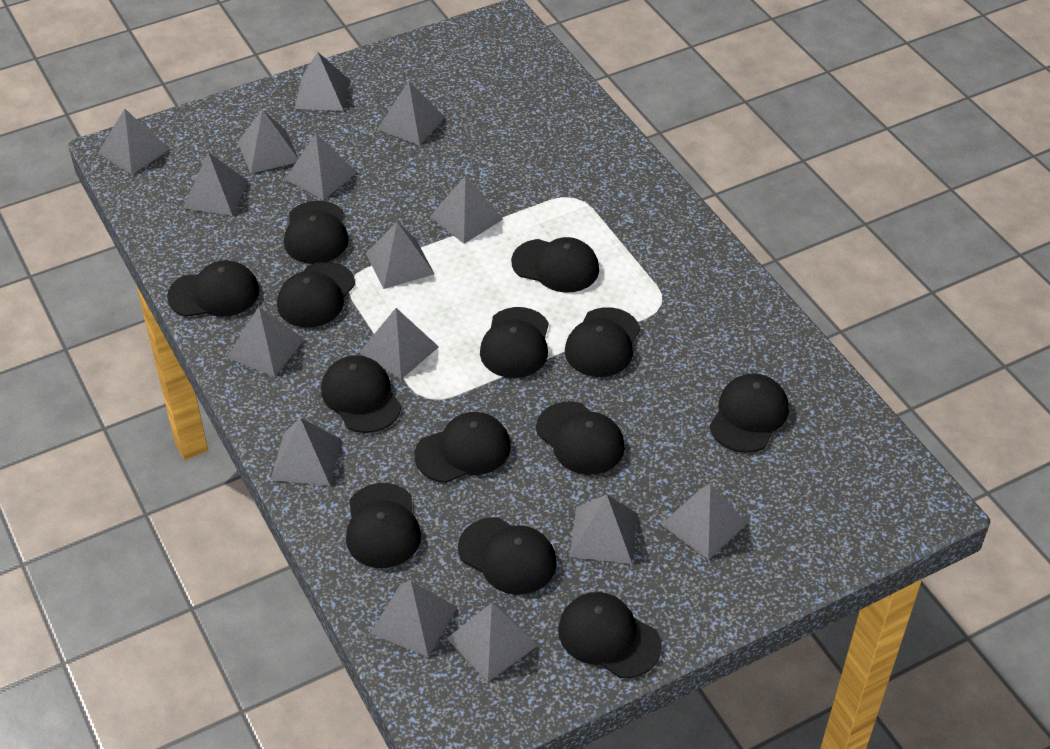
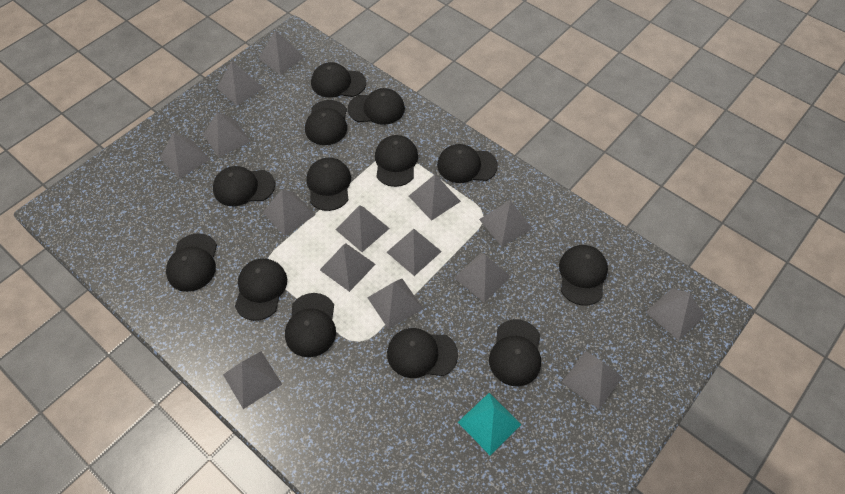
turquoise pyramid: none = 0 -> [458,393,521,455] = 1

